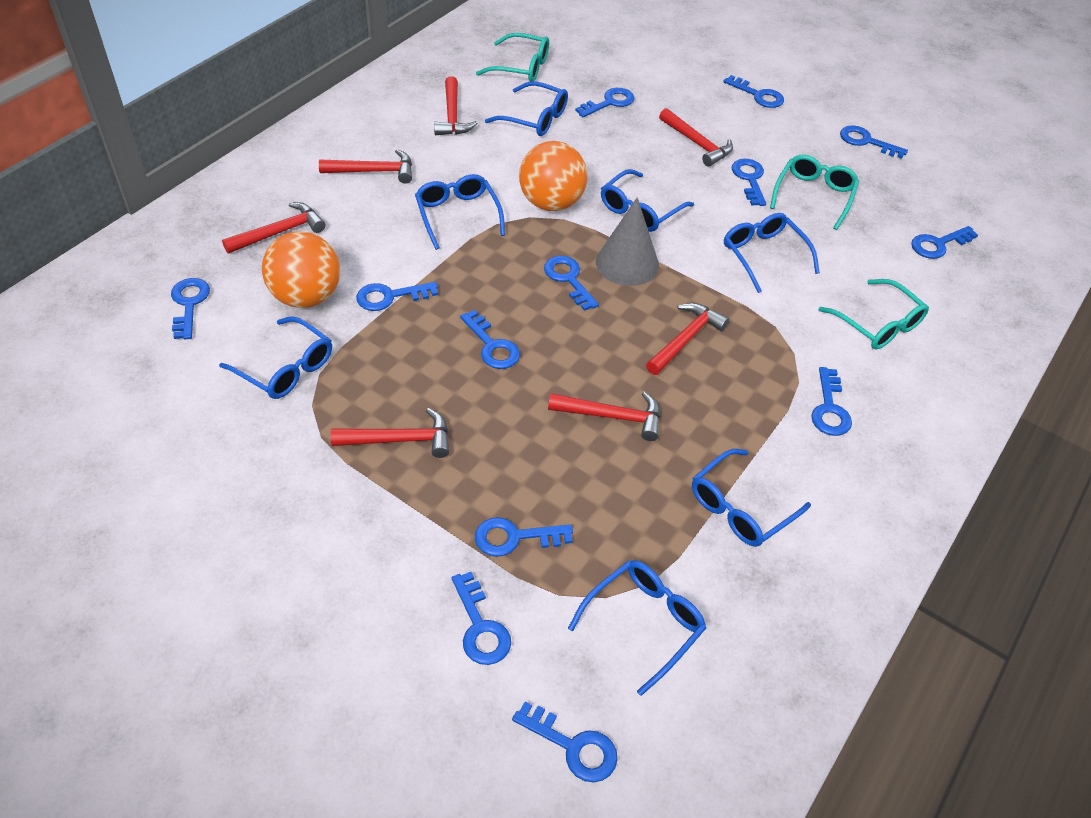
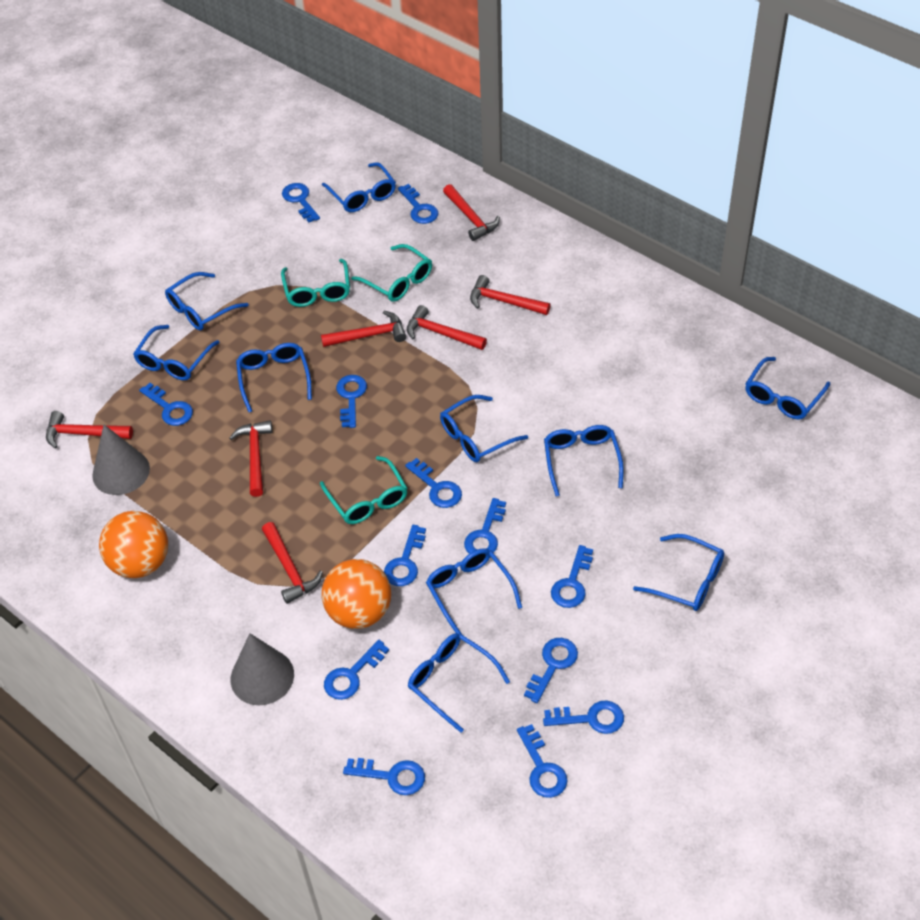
blue glasses: [219,316,332,399] [415,174,505,250] [485,81,568,136] [568,560,706,696] [601,169,694,232] [692,449,811,547] [724,213,820,293] = 7 -> [133,325,220,380] [165,272,249,330] [236,343,312,412] [322,162,396,212] [408,633,510,733] [426,548,522,634] [440,395,528,462] [544,425,624,496] [633,534,724,611] [745,357,830,420] = 10
grey cone: [596,197,659,286] = 1 -> [92,425,150,495] [231,633,294,705] = 2

